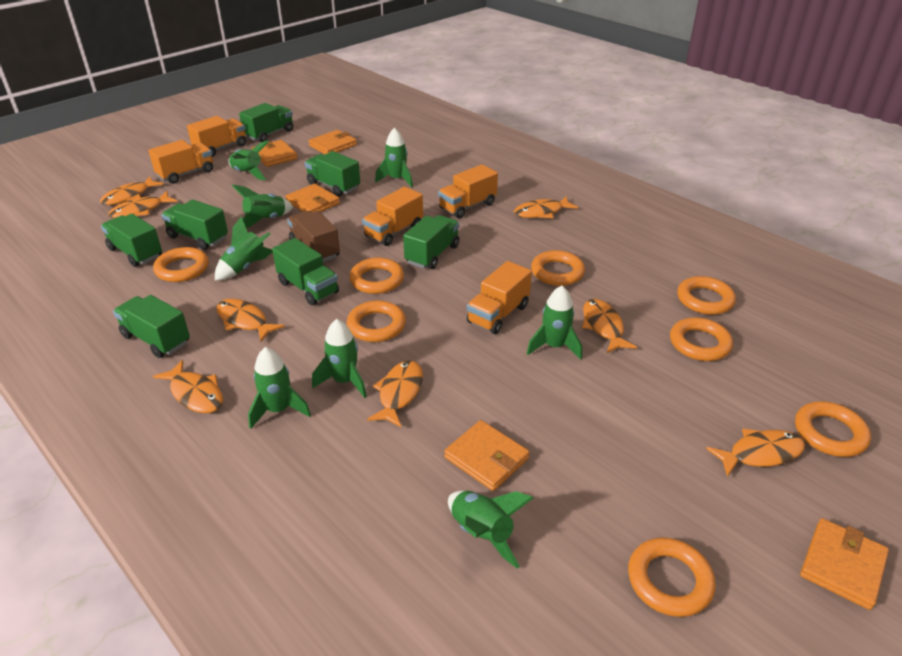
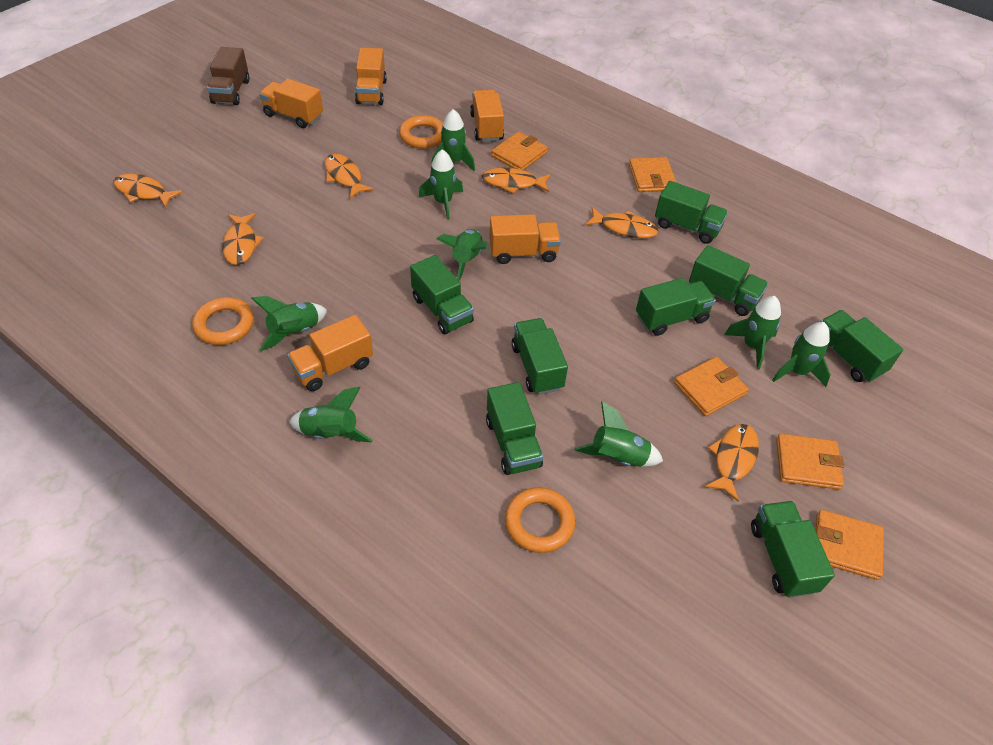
green truck: [101,214,162,267] [113,295,190,358] [161,199,228,250] [239,103,293,142] [272,238,339,305] [305,151,360,196] [403,215,460,269] = 7 -> [410,255,474,335] [486,382,543,475] [512,318,568,395] [636,278,716,336] [655,181,728,244] [689,245,768,316] [751,501,835,598] [820,310,903,383] = 8
orange fish: [100,176,164,205] [108,191,177,218] [153,360,223,413] [216,298,285,342] [367,361,423,427] [514,197,578,218] [582,299,637,353] [706,428,805,477] = 8 -> [113,173,183,208] [222,213,264,265] [325,154,374,198] [482,168,551,194] [585,207,658,238] [704,424,759,502] = 6
orange ring: [153,247,209,282] [347,301,406,342] [349,258,404,294] [531,250,585,286] [628,538,716,617] [670,317,733,361] [677,276,736,315] [795,402,871,457] = 8 -> [192,297,254,345] [399,115,443,149] [505,487,575,553] = 3

